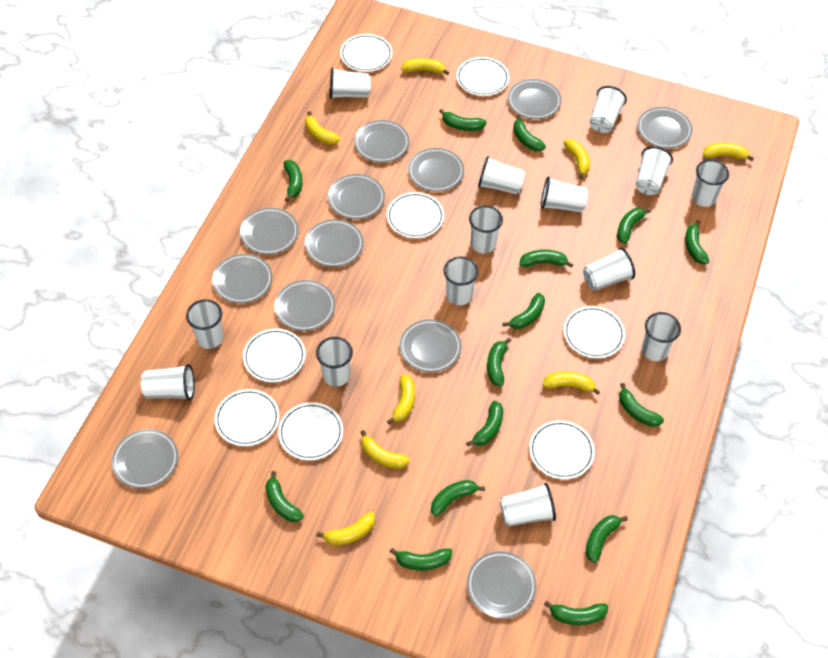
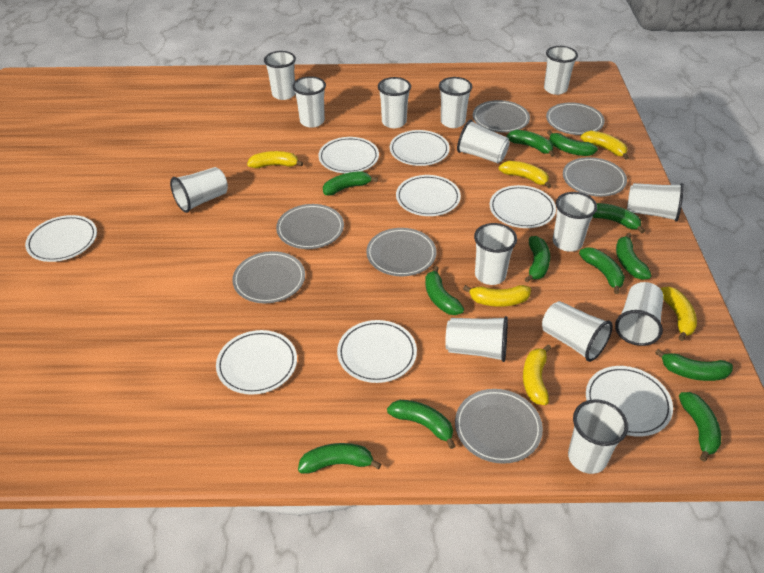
green banana: [265,471,304,522] [284,160,302,202] [390,548,452,570] [431,480,485,516] [439,109,487,131] [466,401,503,446] [487,338,511,386] [503,293,545,329] [513,115,546,151] [519,250,573,268] [544,601,608,625] [586,515,628,563] [617,208,651,244] [619,383,664,427] [685,220,709,264] = 15 -> [298,443,381,474] [323,171,378,196] [387,400,455,449] [425,266,464,315] [506,130,555,157] [525,236,550,282] [547,130,598,156] [579,247,625,294] [593,203,645,234] [616,232,652,280] [655,349,733,381] [679,392,721,462] = 12
grey plate: [112,429,179,489] [212,254,273,303] [240,208,299,255] [274,280,335,331] [305,219,364,267] [328,174,385,219] [354,120,410,162] [399,319,462,372] [408,148,464,192] [467,551,537,618] [508,79,562,119] [638,107,692,148] = 12 -> [232,251,305,303] [276,204,344,249] [366,228,437,276] [455,389,543,464] [473,100,530,133] [546,102,605,135] [563,157,627,197] = 7
yellow banana: [305,111,340,145] [317,512,375,545] [361,430,410,469] [387,375,415,425] [401,58,449,75] [543,372,600,395] [563,139,590,179] [703,143,754,161] = 8 -> [247,151,304,168] [463,285,531,307] [499,161,551,188] [523,344,551,405] [580,131,629,160] [661,287,697,341] = 6

